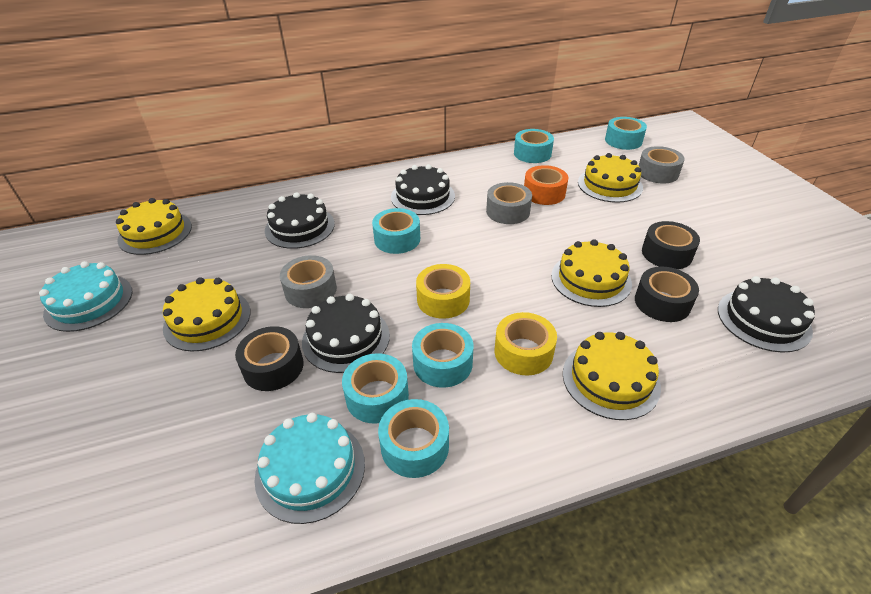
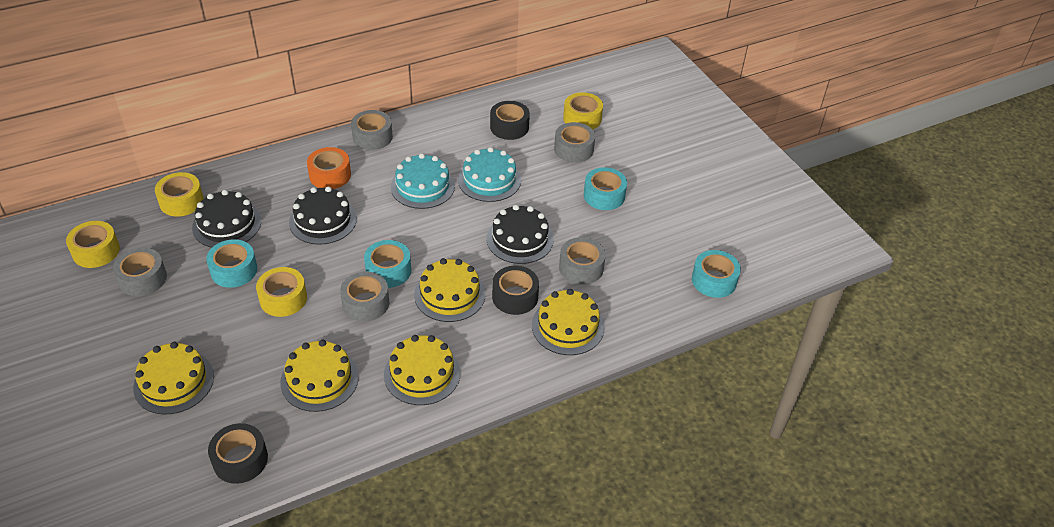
black cake: [265,192,335,249] [302,294,390,373] [391,164,455,215] [718,276,815,353] = 4 -> [192,190,261,248] [289,186,357,245] [487,205,554,264] = 3
grey tape: [280,255,337,308] [486,182,532,224] [638,146,685,183] = 3 -> [113,247,167,296] [340,271,389,321] [351,110,393,150] [554,122,595,163] [559,237,606,285] = 5
turquoise tape: [342,353,409,424] [372,208,420,254] [378,399,449,478] [412,323,473,388] [514,129,554,163] [605,117,647,150] = 6 -> [206,239,257,288] [364,240,411,288] [584,167,627,210] [692,250,741,298] = 4
yellow tape: [416,264,470,319] [495,312,557,375] = 2 -> [66,221,120,268] [155,172,204,217] [256,267,307,317] [563,92,603,129] = 4

